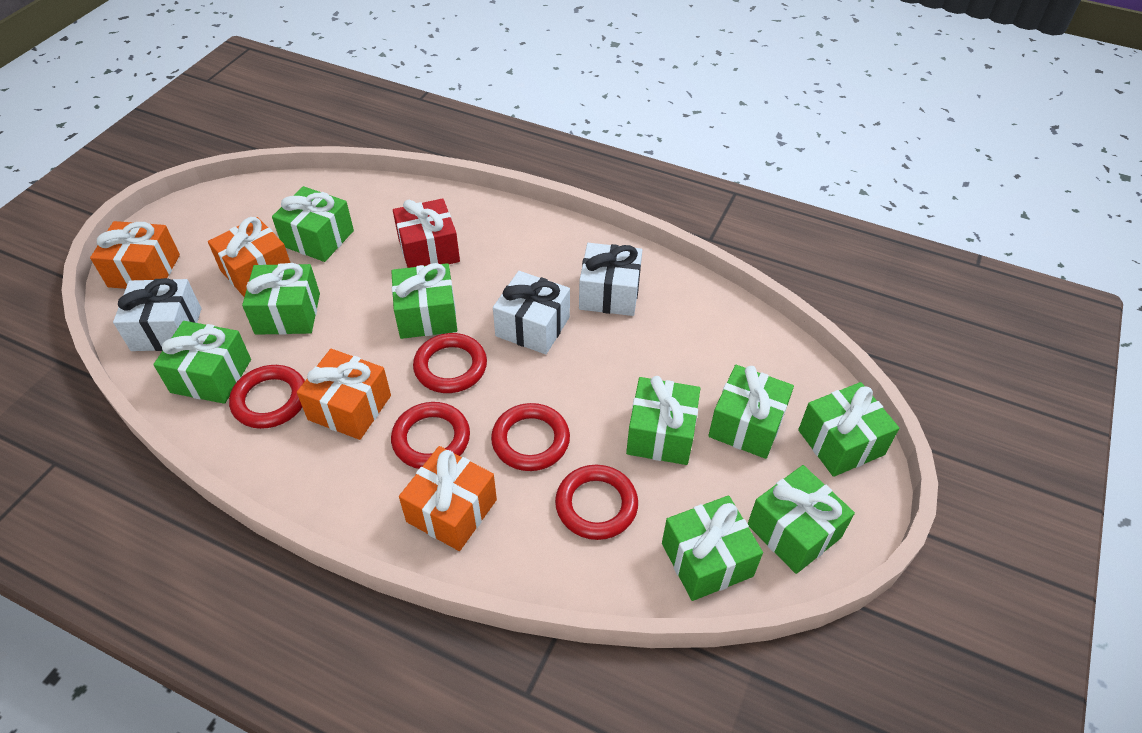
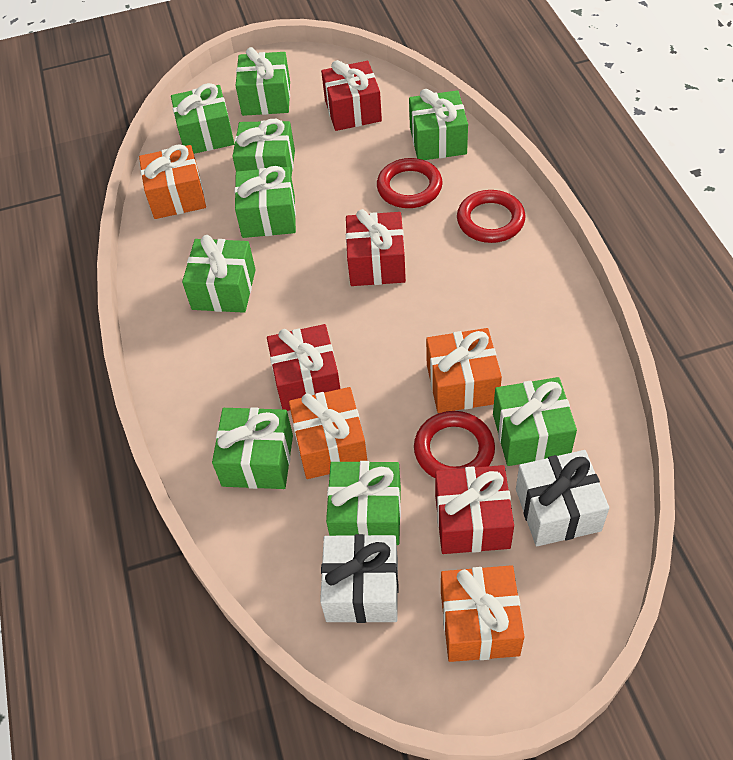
red gift: [393,198,460,268] = 1 -> [267,324,340,411] [321,60,382,131] [346,209,406,286] [435,465,514,554] = 4
red ring: [229,365,305,429] [391,402,470,469] [413,333,487,393] [491,403,570,471] [555,465,638,540] = 5 -> [377,158,443,208] [414,411,495,478] [457,190,526,243] = 3
white gift: [113,278,201,351] [493,271,570,354] [579,243,642,316] = 3 -> [320,534,398,623] [516,450,609,546] = 2

